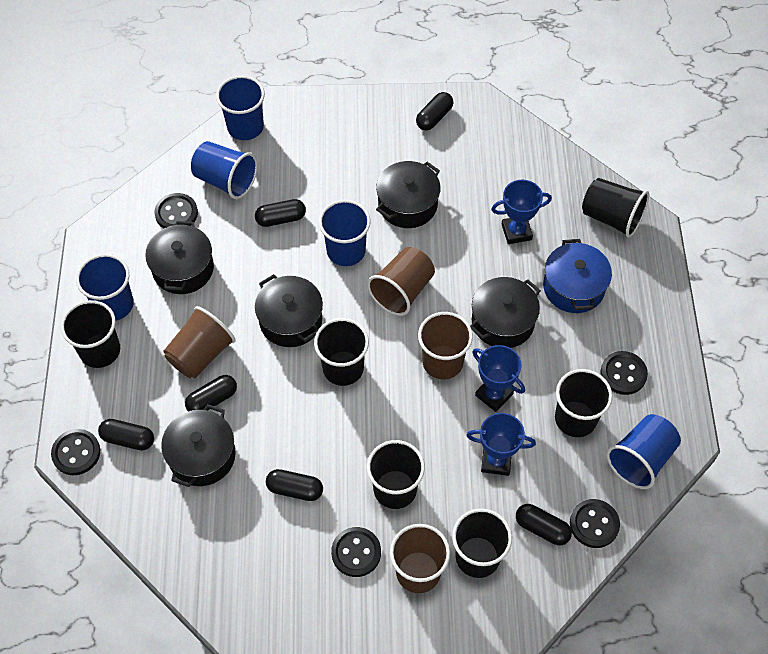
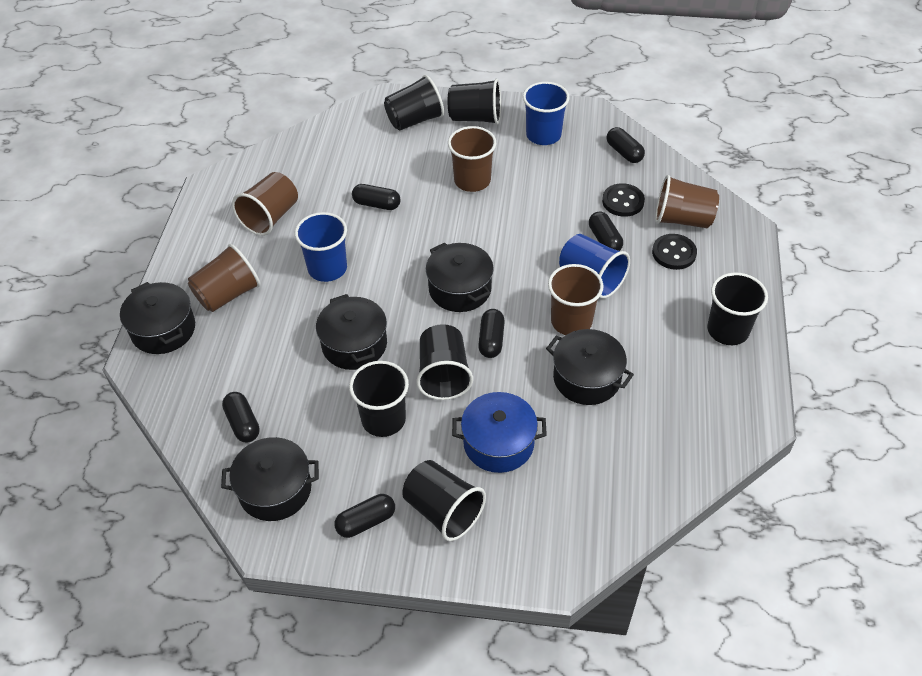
black button: [51,429,100,475] [154,193,198,228] [331,527,381,577] [570,499,620,548] [601,351,648,395] = 5 -> [602,183,645,217] [652,234,697,270] = 2
blue cup: [76,254,134,321] [191,141,258,199] [216,76,265,140] [319,200,371,266] [606,414,681,489] = 5 -> [295,212,347,282] [523,82,570,145] [559,234,630,299] = 3
blue trophy: [466,413,536,476] [473,345,525,412] [491,180,552,244] = 3 -> none = 0
brown cup: [164,306,236,378] [367,247,435,316] [390,524,450,593] [418,312,473,379] = 4 -> [188,244,260,312] [232,172,298,236] [448,126,496,192] [548,264,603,335] [655,175,719,228] = 5

